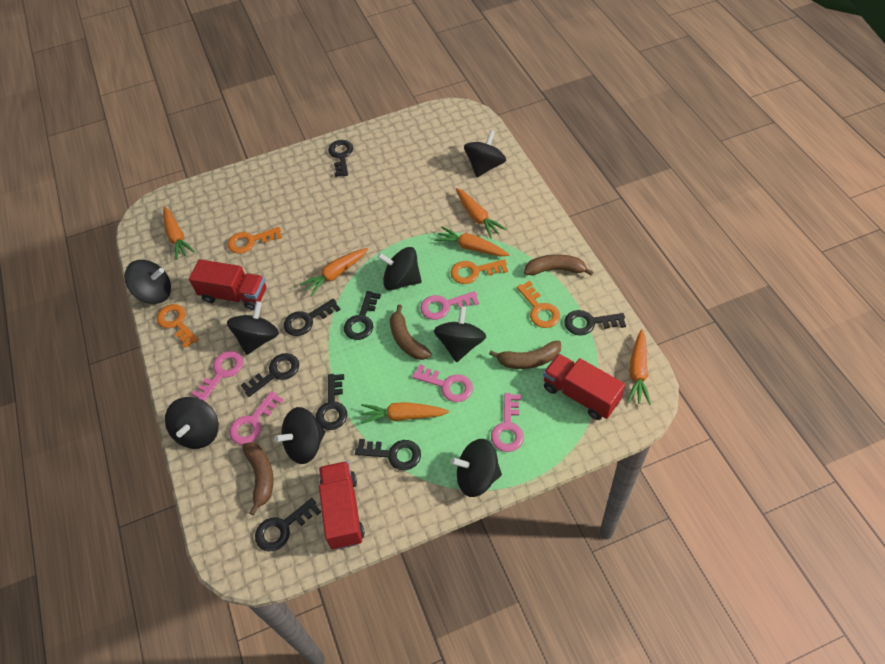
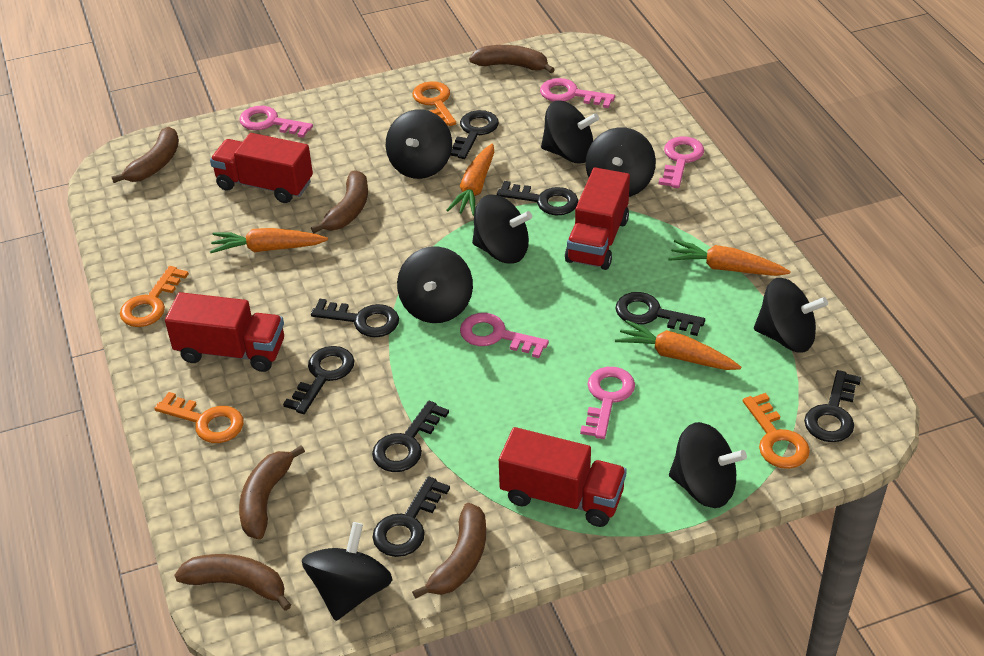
brown banana: [242,442,273,516] [390,304,432,360] [489,340,561,369] [524,254,593,275] = 4 -> [112,127,179,183] [174,554,291,611] [239,445,305,539] [311,170,368,233] [412,503,486,599] [469,45,555,73] = 6
orange carrot: [163,206,195,260] [300,248,368,296] [360,402,449,424] [434,227,510,257] [456,188,506,238] [627,329,651,405] = 6 -> [210,228,328,253] [446,144,494,216] [615,320,741,370] [668,240,791,276] = 4
red truck: [189,259,266,310] [319,461,365,549] [543,354,625,420] = 3 -> [165,292,284,372] [210,133,313,203] [499,427,627,527] [565,167,630,270] = 4

